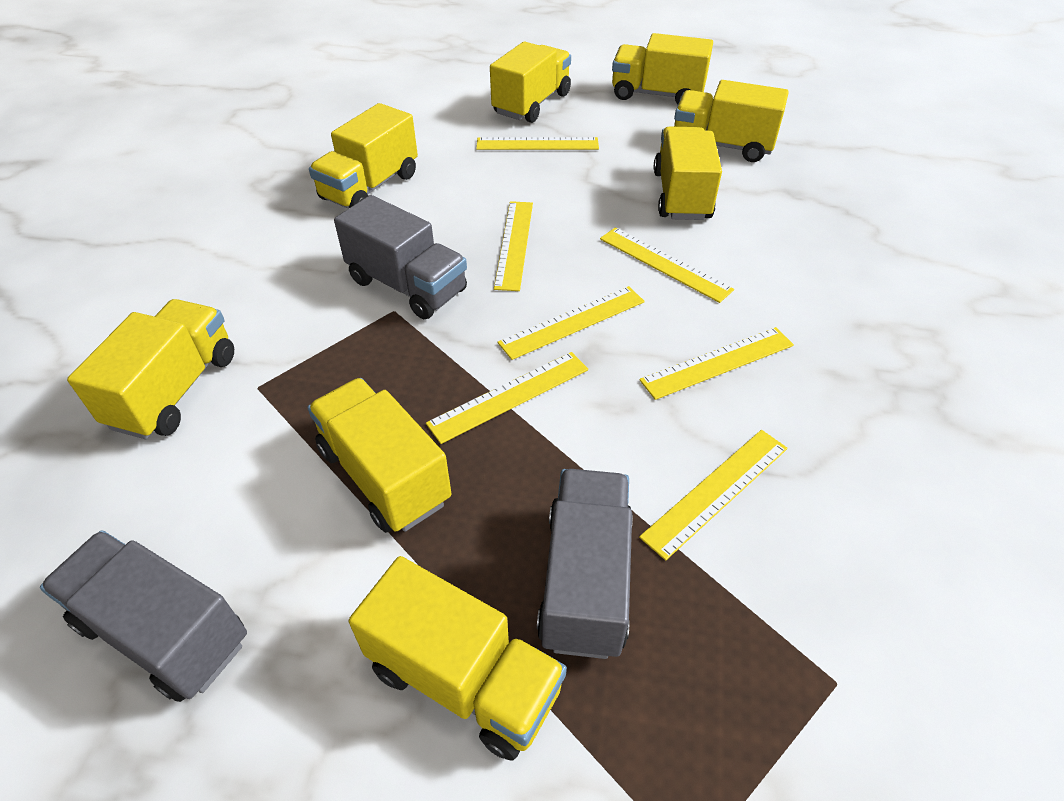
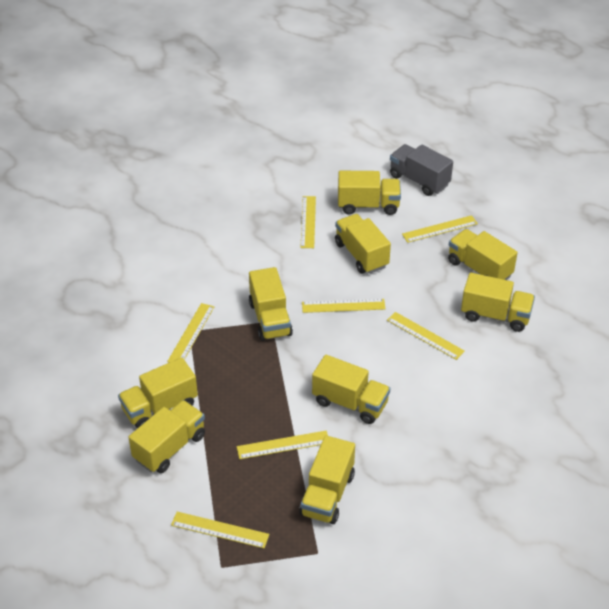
grey truck: [40,530,247,702] [334,195,467,319] [537,469,633,659] = 3 -> [390,144,453,196] = 1
yellow truck: [67,299,234,439] [307,378,452,533] [309,103,418,208] [349,556,567,761] [490,42,571,123] [612,33,713,105] [654,126,722,220] [674,80,789,162] = 8 -> [118,357,198,428] [128,400,205,473] [249,267,293,341] [299,435,355,524] [312,355,390,424] [335,214,391,274] [338,171,401,215] [448,229,518,280] [461,273,535,332] = 9

